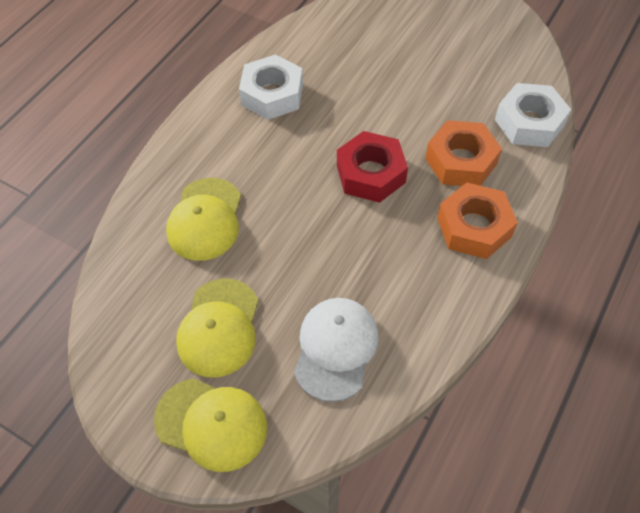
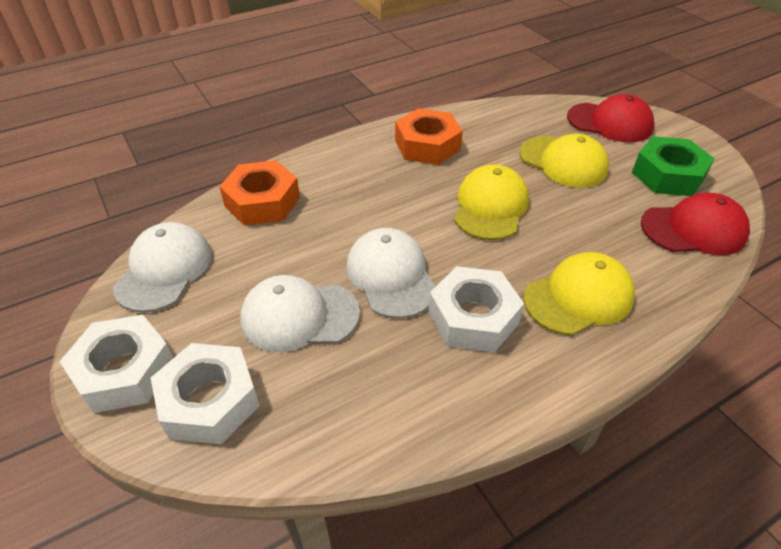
green nut: none = 0 -> [632,136,715,196] = 1
red cap: none = 0 -> [567,94,654,143] [641,193,750,255] = 2
red nut: [337,131,408,203] = 1 -> none = 0
white cap: [294,298,379,402] = 1 -> [113,222,212,312] [241,275,360,352] [346,228,436,318] = 3
white nut: [239,54,303,120] [495,83,571,147] = 2 -> [60,314,173,413] [151,343,260,444] [429,266,524,352] = 3

